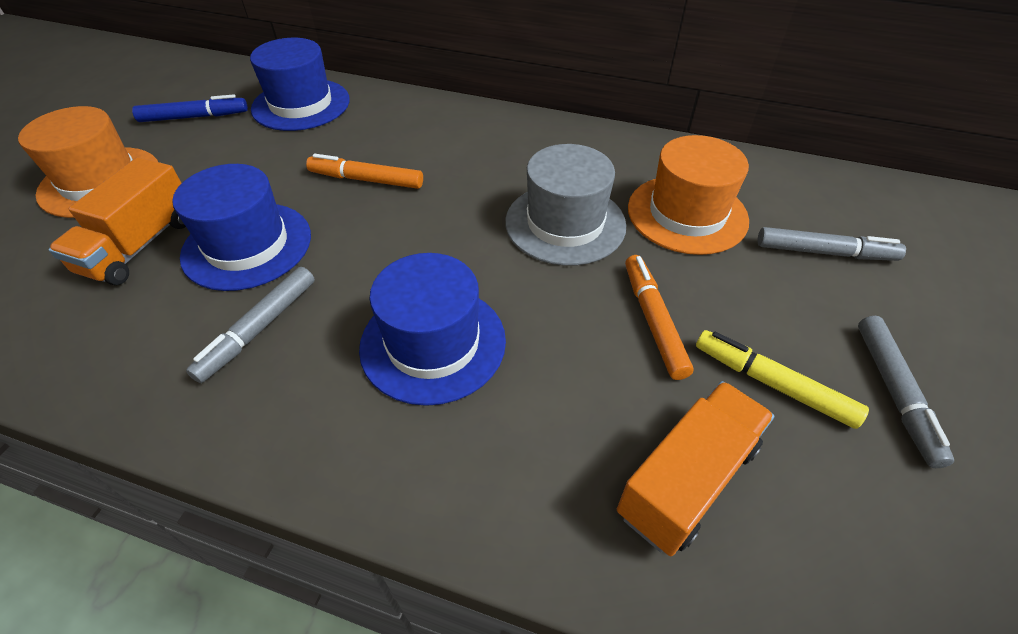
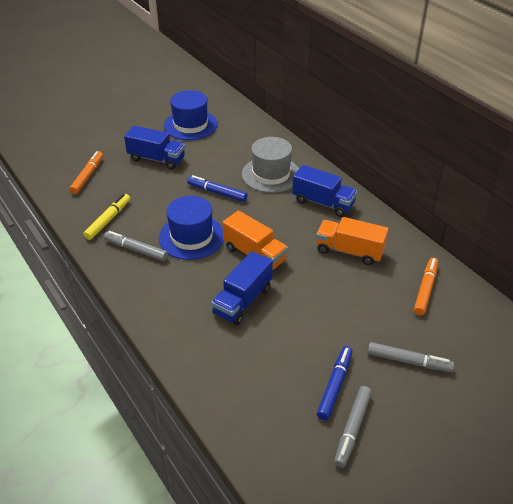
blue hat: [172,164,311,291] [250,38,350,131] [359,253,506,406] = 3 -> [159,196,224,260] [164,90,218,140] = 2
blue marker: [132,94,248,122] = 1 -> [187,175,248,202] [317,346,352,420] = 2
blue truck: none = 0 -> [124,125,185,170] [211,251,273,325] [292,165,357,217] = 3
orange hat: [18,106,158,218] [628,135,749,255] = 2 -> none = 0

